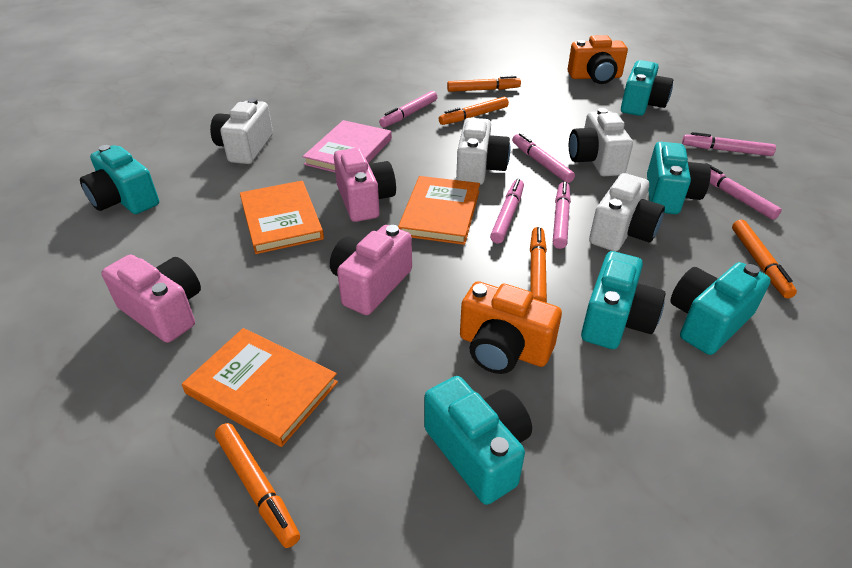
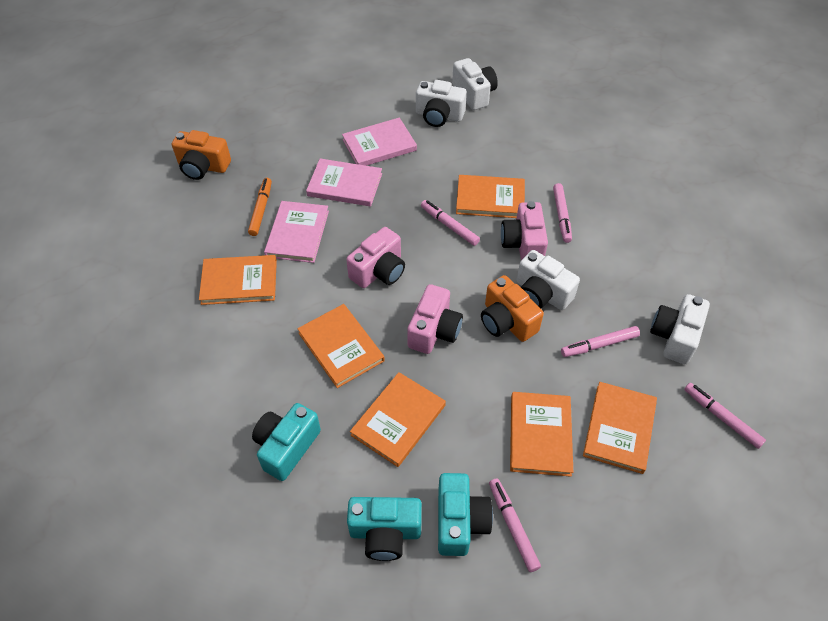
orange book: [182,328,338,447] [240,181,324,254] [398,176,480,245] = 3 -> [199,255,277,305] [297,304,385,388] [350,372,446,467] [456,175,525,218] [510,392,573,477] [583,382,657,474] = 6
orange marker: [215,423,300,548] [439,97,509,125] [447,76,521,92] [530,227,547,302] [732,220,797,298] = 5 -> [248,178,272,236] = 1
pink book: [303,120,392,172] = 1 -> [264,201,329,263] [306,159,382,207] [342,118,417,166] = 3
pink marker: [379,91,437,127] [490,179,524,243] [512,133,575,183] [553,182,571,249] [682,132,776,156] [706,163,782,220] = 6 -> [421,200,480,246] [489,478,541,572] [553,183,572,243] [561,326,640,357] [684,383,766,449] = 5
turquoise camera: [80,145,159,214] [424,376,532,505] [581,251,665,349] [621,60,673,116] [647,142,711,214] [670,262,771,355] = 6 -> [252,403,321,481] [347,497,422,561] [438,473,493,556] = 3

